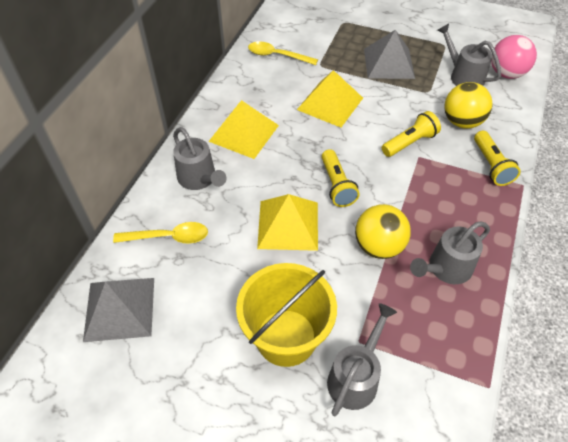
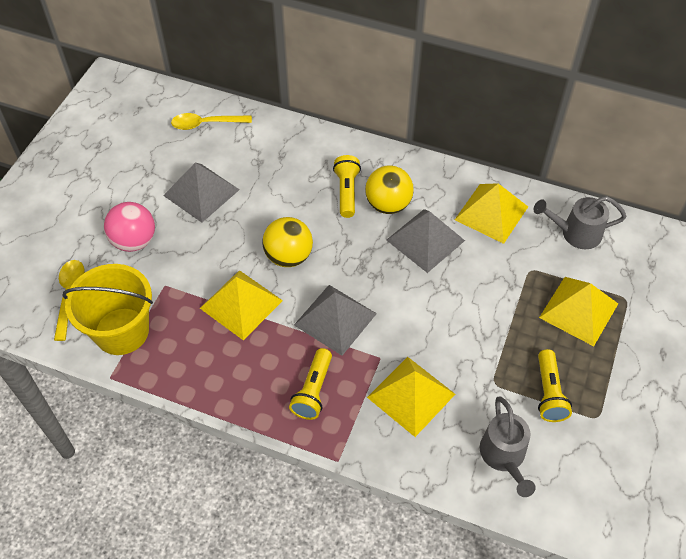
grey pyramid: [83,278,154,342] [364,30,415,79] = 2 -> [163,163,239,223] [294,285,377,356] [386,209,465,273] = 3
grey watering can: [173,127,227,190] [327,303,397,416] [410,221,490,284] [437,24,501,86] = 4 -> [480,397,536,497] [534,196,626,249] = 2
yellow pyramid: [208,100,279,159] [257,194,318,251] [297,70,363,128] = 3 -> [200,270,283,340] [367,357,455,437] [455,183,528,244] [539,277,618,346] = 4

